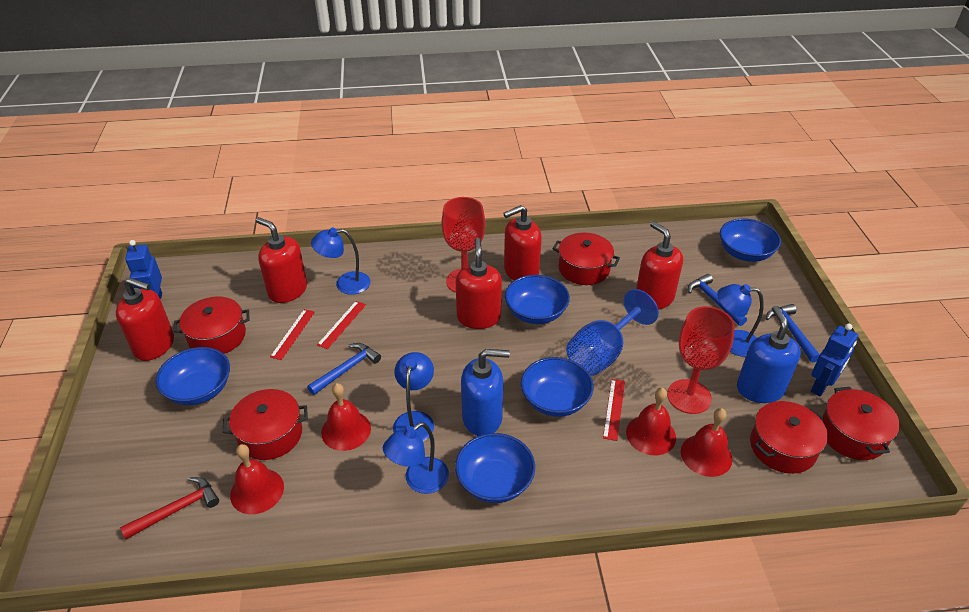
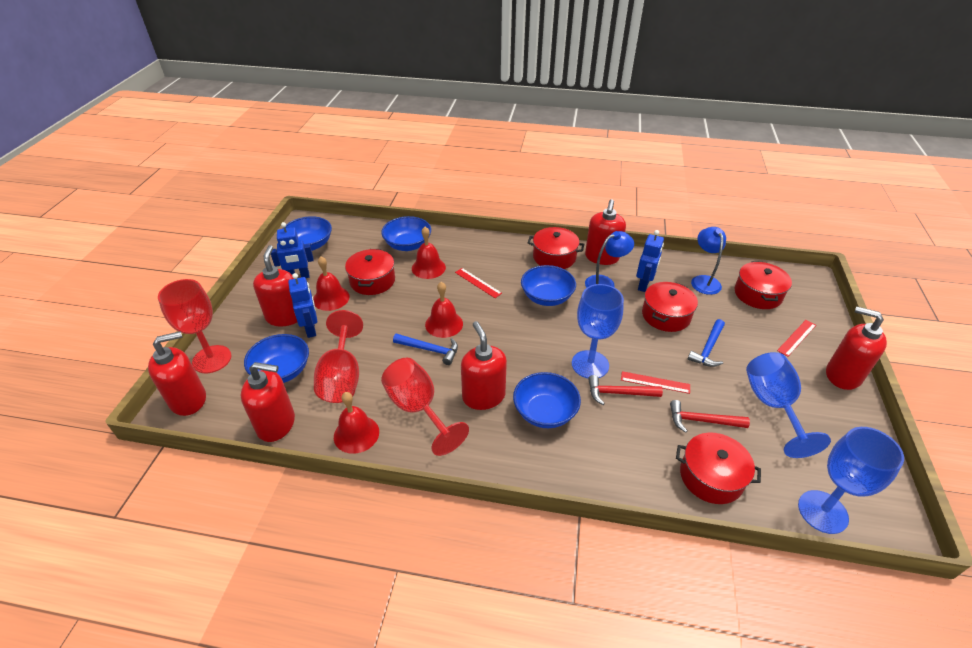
blue goblet: [566,289,659,376] = 1 -> [572,284,624,378] [746,352,831,458] [798,427,904,534] = 3
blue hammer: [307,343,381,395] [688,274,747,326] [766,304,820,363] = 3 -> [393,334,458,365] [688,319,725,367] = 2
blue lamp: [311,228,371,295] [383,422,449,494] [393,352,434,441] [717,284,764,357] = 4 -> [585,231,634,288] [691,227,726,295] = 2
blue robot: [125,240,162,299] [811,324,858,396] = 2 -> [271,222,314,278] [288,273,317,338] [636,230,664,292] = 3
blue soap dispenser: [461,349,510,436] [737,306,801,403] = 2 -> none = 0
red goblet: [442,197,485,293] [667,306,735,414] = 2 -> [158,279,232,373] [314,310,363,403] [381,357,469,456] = 3
red hammer: [120,477,219,539] = 1 -> [588,375,663,405] [670,400,750,433] = 2
red soap dispenser: [116,277,174,361] [256,217,307,303] [456,238,502,329] [503,205,542,280] [636,221,683,309] = 5 -> [148,331,206,416] [241,362,295,442] [253,245,297,326] [461,321,507,410] [585,199,626,265] [826,306,887,390] = 6

